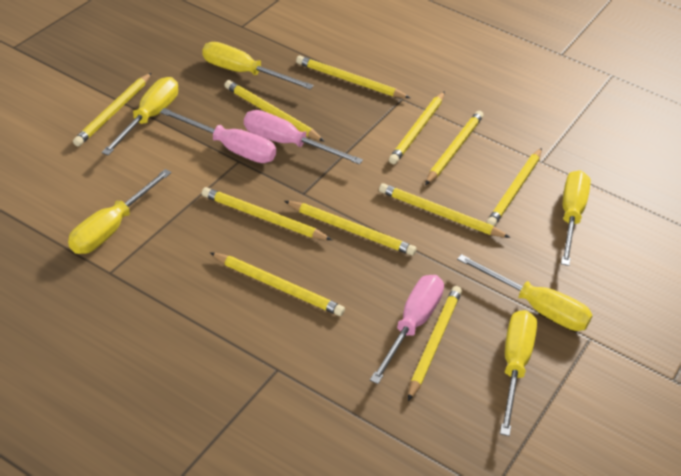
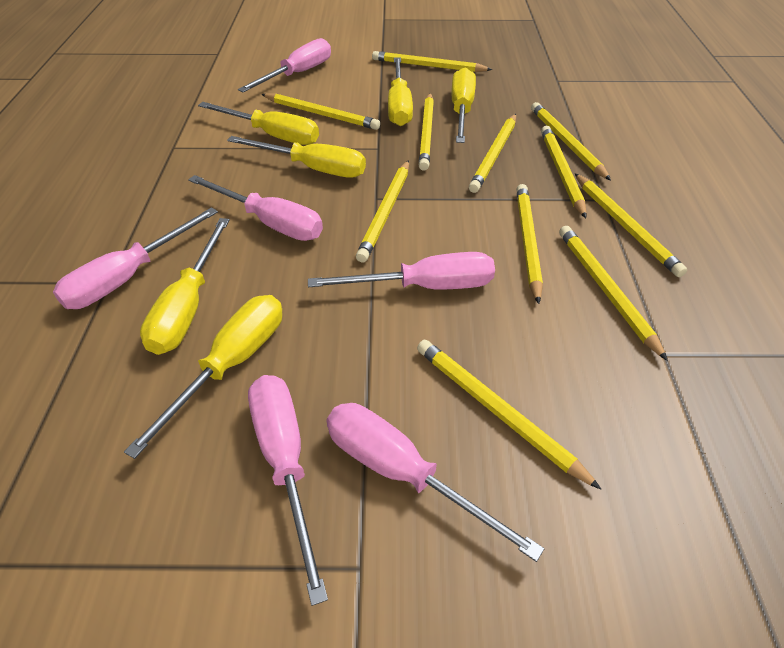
pink screwdriver: [160,108,276,163] [244,110,363,165] [370,275,444,384] = 3 -> [53,207,218,309] [188,175,323,241] [238,38,331,92] [248,375,328,606] [308,252,495,289] [326,403,544,562] = 6

